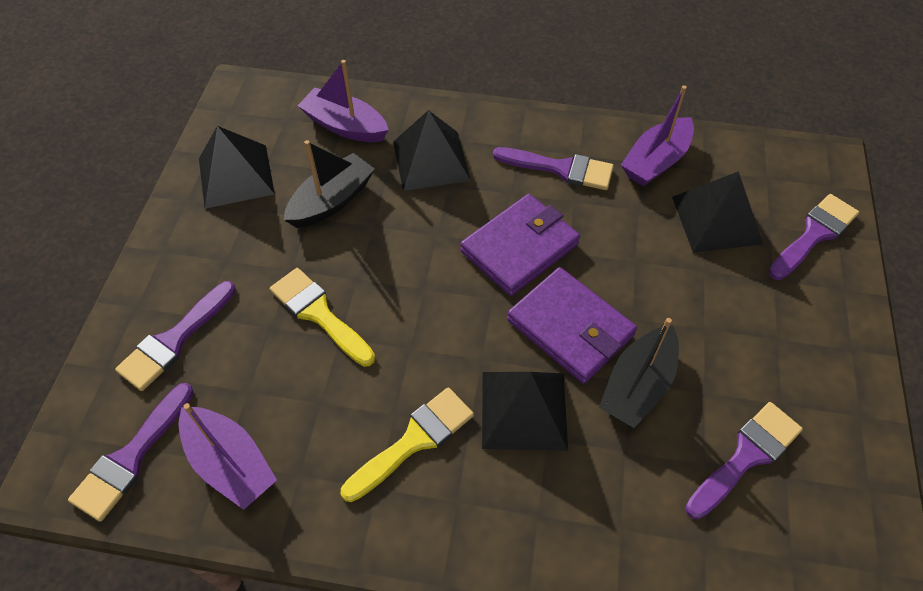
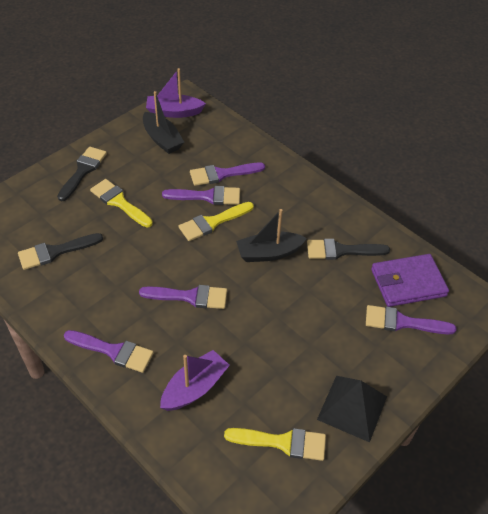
black brush: none = 0 -> [18,233,103,270] [57,147,107,201] [307,239,390,260] = 3
black pyramid: [199,126,275,209] [393,110,471,191] [482,372,568,451] [672,171,763,253] = 4 -> [317,376,387,443] = 1
purple boat: [178,403,277,510] [298,60,389,142] [621,85,694,186] = 3 -> [146,68,206,118] [160,350,230,411] = 2
purple wallet: [460,194,580,296] [507,267,637,384] = 2 -> [371,254,449,307] = 1
yellow brush: [270,268,375,367] [341,387,474,502] = 2 -> [90,179,153,228] [179,202,254,241] [224,428,326,461] = 3

